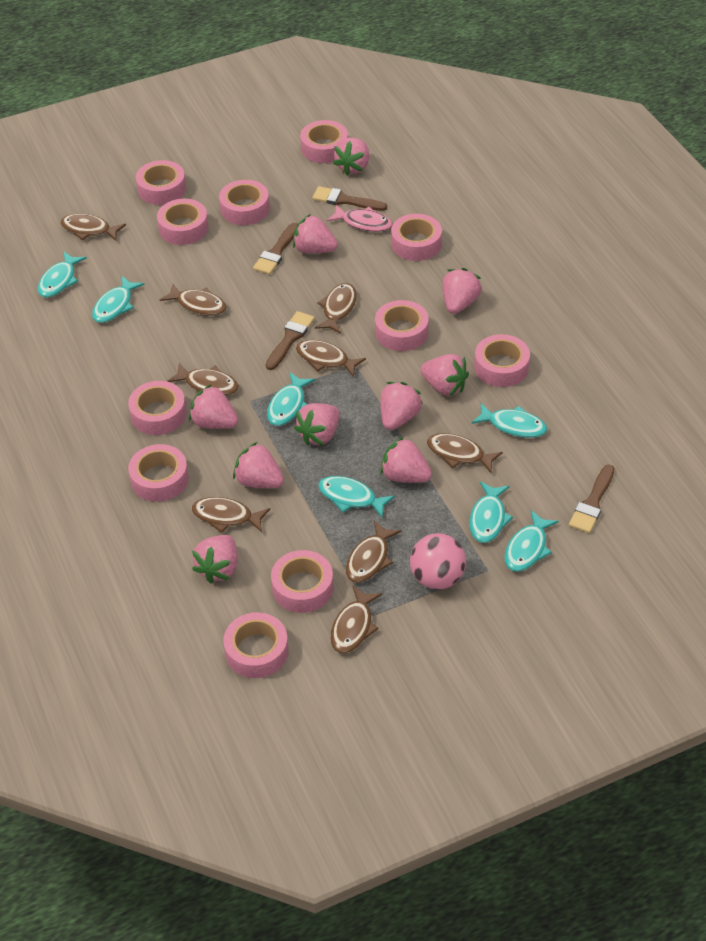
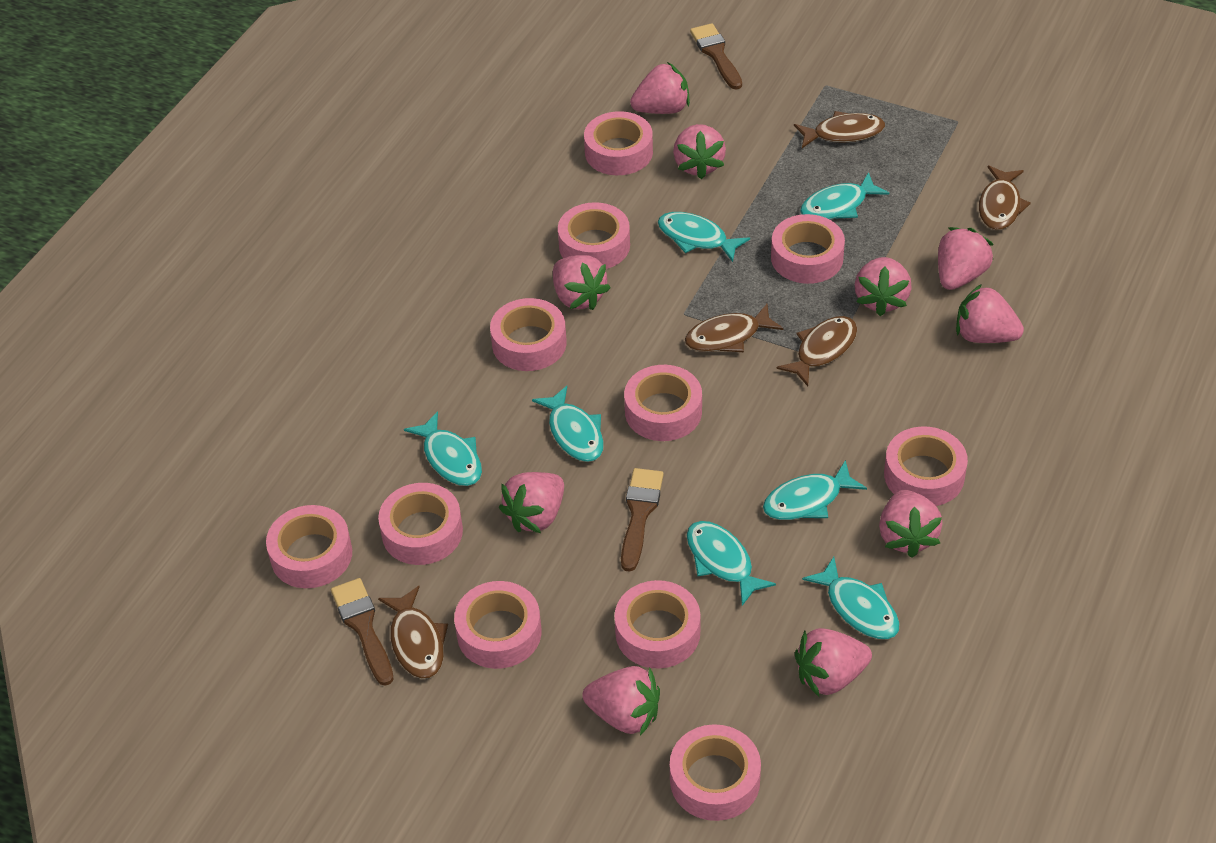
brown brush: [253,223,298,275] [266,311,315,370] [312,186,387,211] [569,465,615,533] = 4 -> [331,578,394,686] [621,468,664,572] [690,23,742,90] = 3
brown fish: [60,214,126,241] [160,284,227,316] [167,363,239,396] [192,497,270,533] [296,340,366,377] [315,283,357,334] [330,585,382,654] [346,520,402,583] [427,433,503,474] = 9 -> [378,586,448,679] [685,304,784,352] [776,316,857,386] [794,111,885,148] [979,165,1031,230] = 5
pink ball: [410,533,466,590] = 1 -> none = 0
pink fish: [326,205,392,232] = 1 -> none = 0

